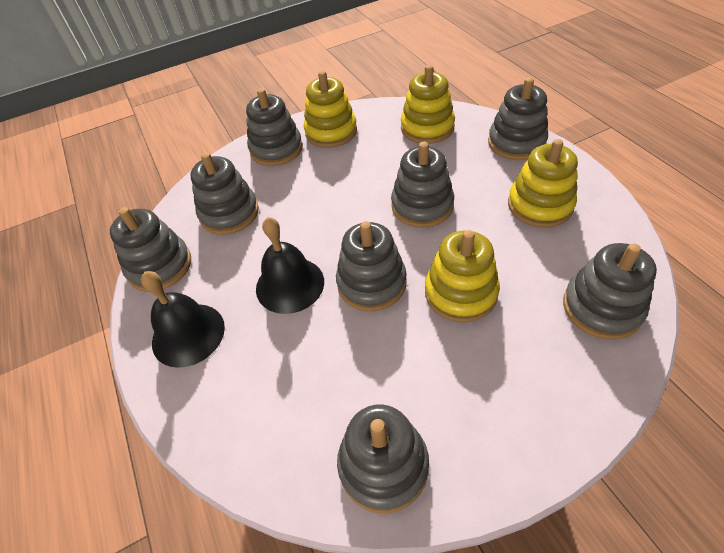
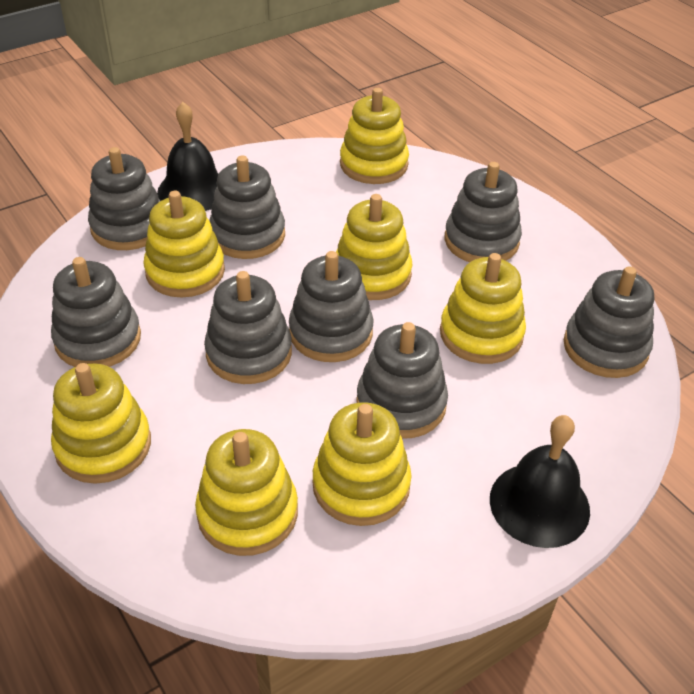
yellow stacking toy: [304,71,357,148] [401,65,455,144] [425,230,500,322] [508,139,578,228] = 4 -> [51,363,151,484] [143,191,225,297] [195,429,298,556] [313,402,412,526] [336,194,412,300] [340,88,409,184] [440,253,526,364] = 7

